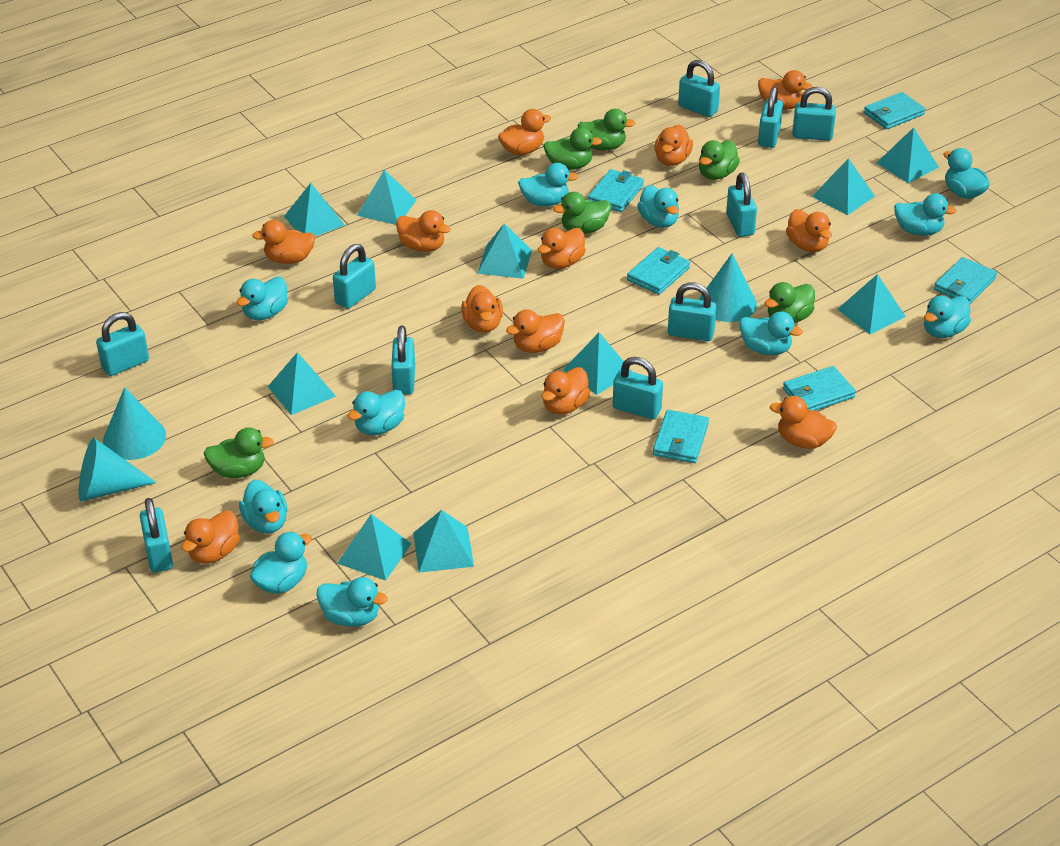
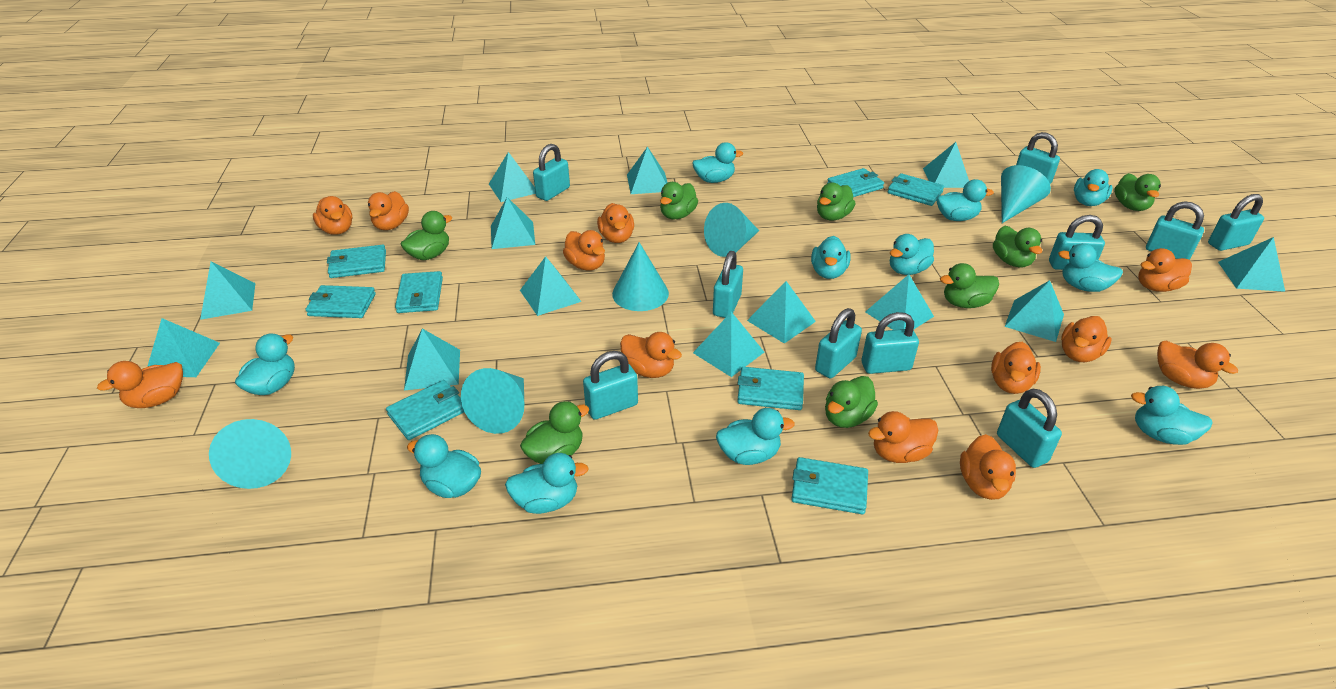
green duck: [204,428,274,478] [543,127,602,170] [553,192,611,234] [577,109,636,151] [699,140,740,180] [765,282,815,323] = 6 -> [400,211,452,260] [520,401,589,464] [660,182,698,219] [817,182,856,220] [825,376,878,428] [940,263,999,308] [993,226,1042,267] [1114,173,1161,211] = 8
turquoise cone: [79,438,157,502] [103,387,166,460] [699,254,757,322] = 3 -> [209,419,291,489] [461,368,524,434] [612,242,669,311] [704,203,759,257] [1001,165,1051,223] = 5
turquoise pyramid: [268,352,336,415] [284,183,345,236] [337,514,411,581] [357,170,416,225] [413,510,474,573] [477,223,532,279] [563,332,631,395] [812,158,875,215] [837,274,906,334] [877,127,939,183] = 10 -> [147,318,220,377] [200,261,255,320] [404,329,460,390] [489,152,535,202] [491,197,535,249] [520,256,582,316] [627,147,668,194] [693,312,764,377] [747,281,816,344] [865,274,934,330] [923,142,969,188] [1005,280,1064,342] [1218,237,1285,292] = 13
turquoise wallet: [588,169,644,212] [627,247,690,295] [653,410,709,463] [783,366,856,411] [864,92,925,129] [934,257,997,304] = 6 -> [305,285,376,318] [327,245,386,278] [386,380,464,440] [395,271,443,313] [737,367,804,410] [791,457,868,514] [827,168,884,197] [888,173,944,206] = 8

